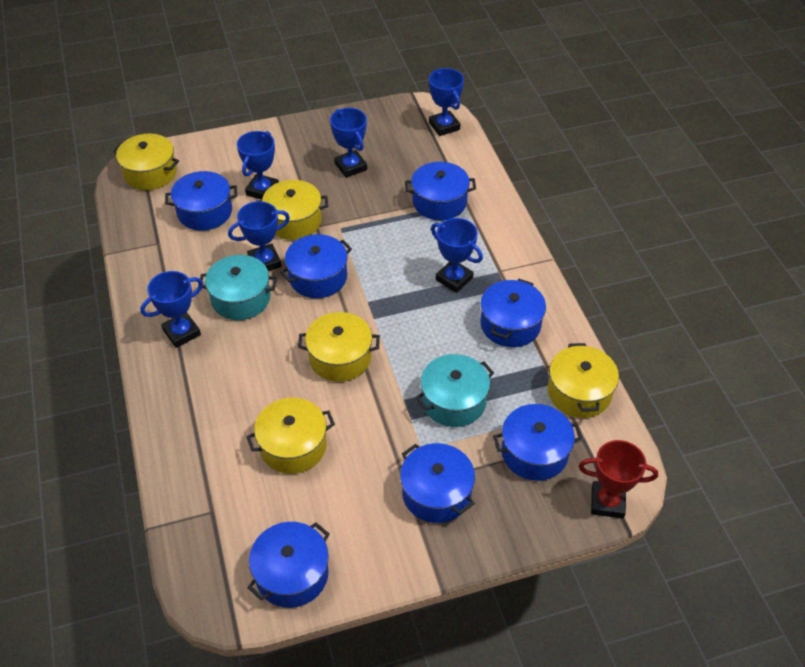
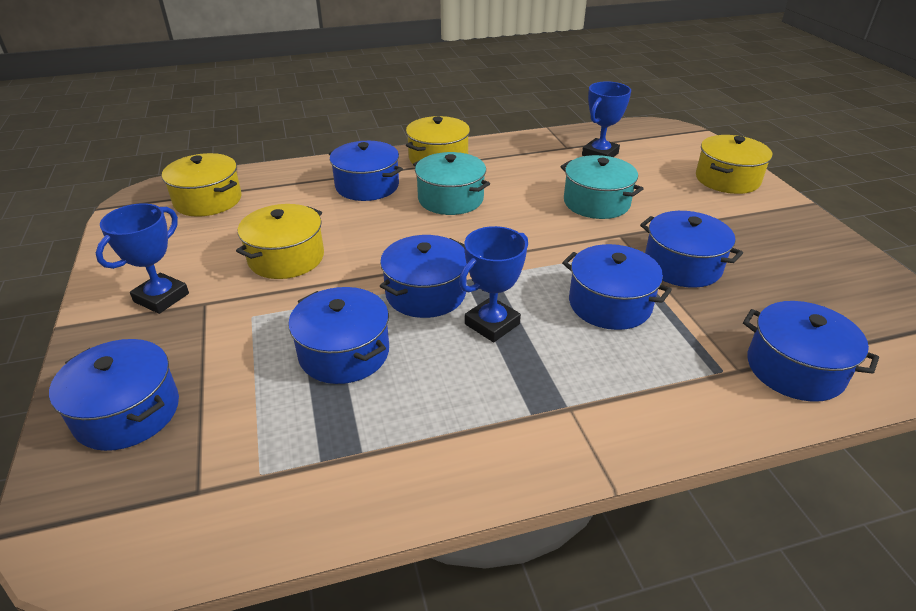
blue trophy: [140,271,203,348] [228,201,290,271] [237,131,279,200] [330,108,367,178] [429,68,464,136] [431,218,483,293] = 6 -> [96,203,189,314] [459,226,528,342] [582,81,631,157] = 3
red trophy: [578,440,658,519] = 1 -> none = 0
yellow pot: [113,134,179,190] [246,398,335,474] [257,180,328,240] [298,312,380,382] [548,343,619,418] = 5 -> [162,153,242,217] [236,204,324,279] [406,116,470,164] [696,135,773,194] = 4

